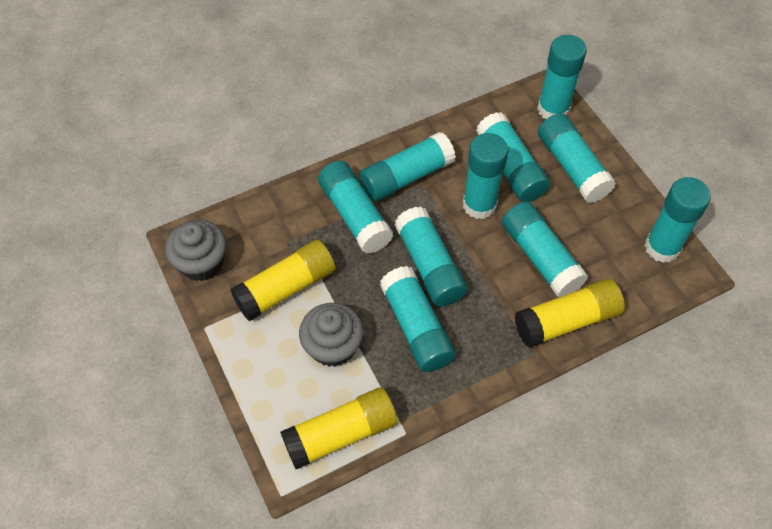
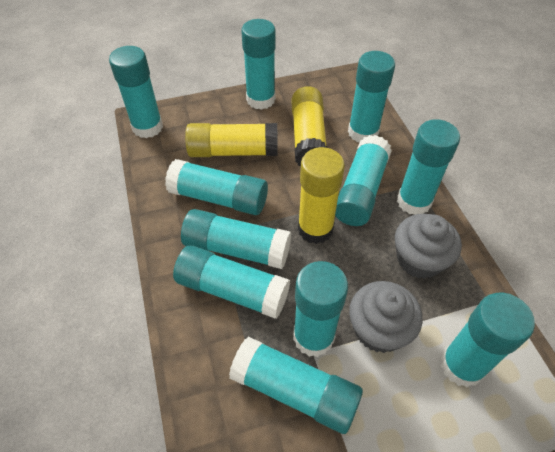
turquoise glue stick: [318,161,393,254] [359,132,456,202] [380,266,456,372] [395,207,467,307] [463,133,508,219] [476,112,550,202] [502,201,588,298] [537,35,587,119] [538,113,616,203] [645,177,711,263] = 10 -> [109,46,163,138] [165,159,268,215] [173,245,290,319] [181,209,291,269] [229,337,363,434] [241,19,276,110] [293,261,348,357] [335,135,392,226] [348,51,395,142] [397,119,460,215] [440,293,535,387] = 11

